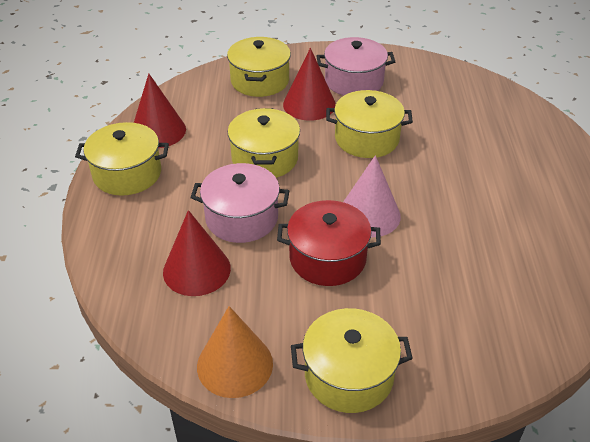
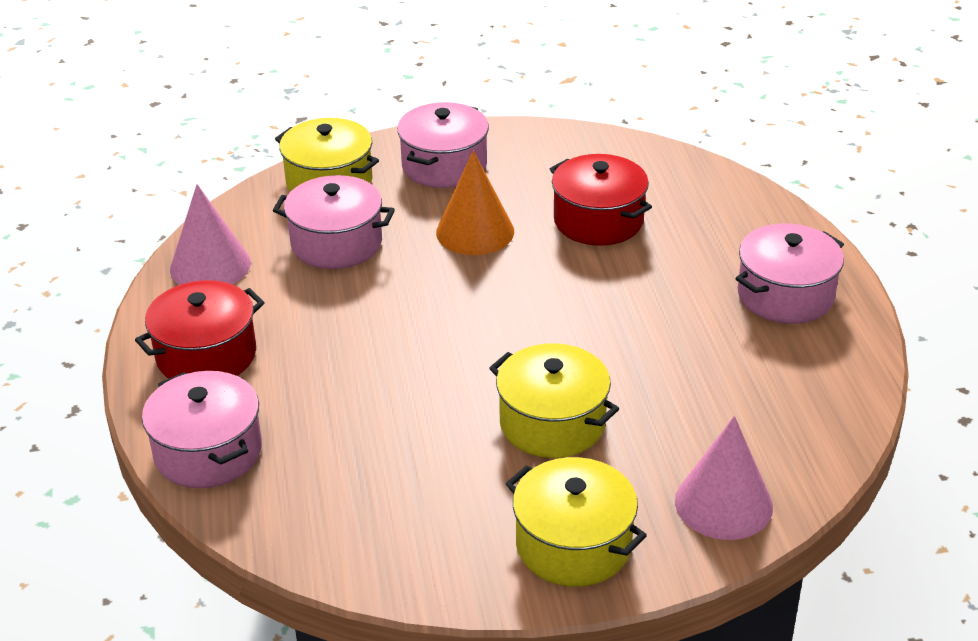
pink cone: [343,155,401,237] = 1 -> [170,184,251,285] [675,416,773,540] = 2
pink pot: [190,163,289,243] [316,37,395,96] = 2 -> [142,371,262,488] [273,175,395,269] [397,102,489,188] [735,223,844,324] = 4
red cone: [134,74,186,148] [163,210,231,296] [283,48,336,121] = 3 -> none = 0
red pot: [277,200,381,286] = 1 -> [135,280,265,379] [550,154,652,246] = 2
yellow pot: [75,122,169,195] [227,37,291,97] [228,108,300,178] [291,308,413,413] [326,90,413,158] = 5 -> [275,118,379,192] [489,343,619,458] [506,457,647,587] = 3

